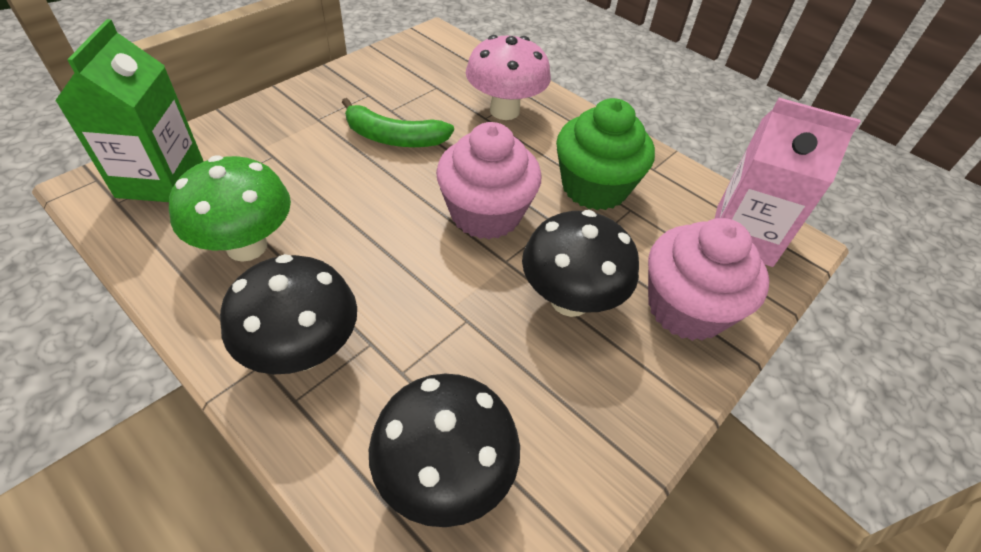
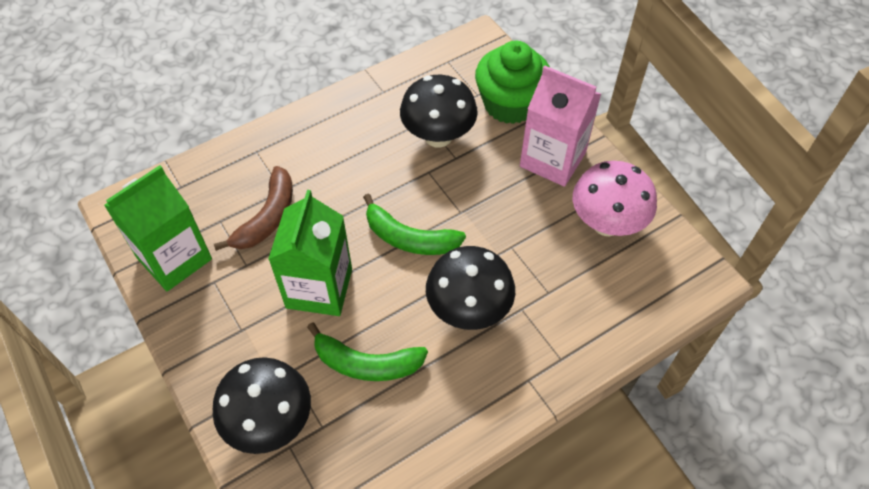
brown banana: none = 0 -> [214,166,293,251] = 1
green banana: [342,98,454,147] = 1 -> [307,322,428,381] [363,194,466,255] = 2
green carton: [55,19,203,202] = 1 -> [104,165,212,291] [268,190,352,316] = 2
green mushroom: [169,156,291,262] = 1 -> none = 0
pink cupcake: [436,122,542,239] [648,218,769,341] = 2 -> none = 0

